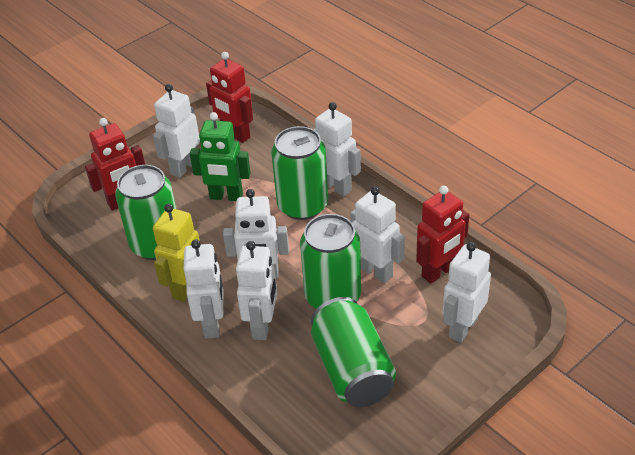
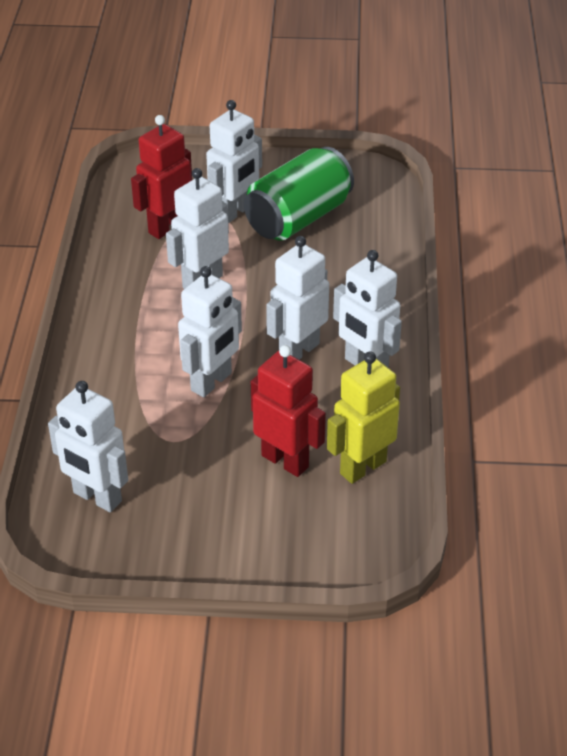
green can: [115,165,176,260] [271,126,328,220] [300,214,361,309] [311,297,396,407] = 4 -> [244,147,354,241] = 1
green robot: [190,112,251,201] = 1 -> none = 0
red robot: [85,118,145,211] [206,52,253,143] [416,186,469,284] = 3 -> [131,115,192,239] [251,345,326,477] = 2
white robot: [153,84,200,178] [184,240,223,339] [223,189,289,278] [236,241,277,340] [313,102,361,197] [351,186,405,284] [443,242,491,343] = 7 -> [48,381,128,512] [166,168,229,289] [178,266,242,397] [206,100,262,223] [266,236,329,360] [333,250,402,368] = 6

